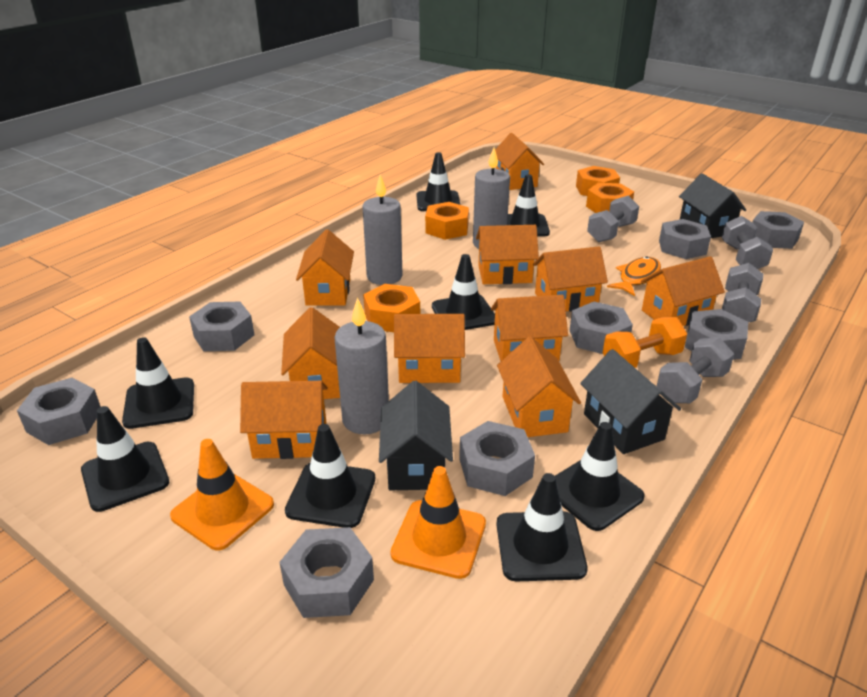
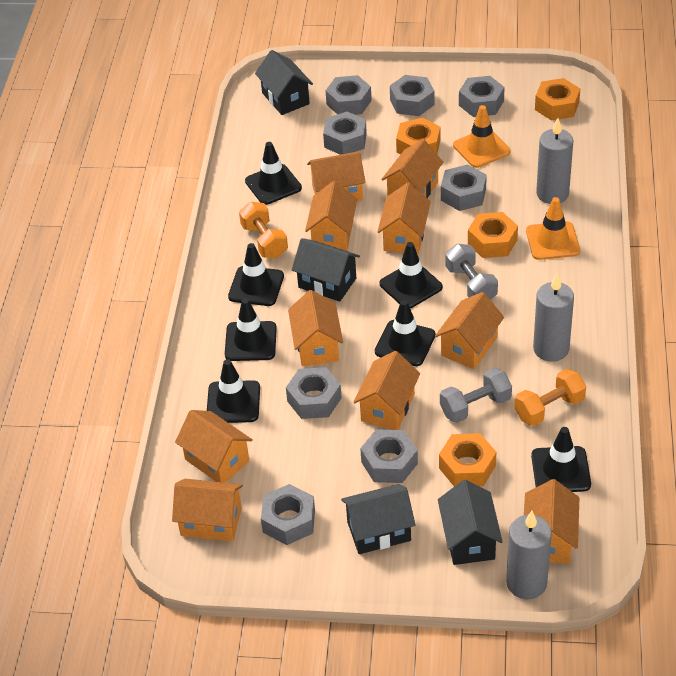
black house: [379,381,453,490] [580,349,681,454] [679,173,746,238] = 3 -> [255,50,313,115] [292,238,360,302] [341,484,416,554] [438,480,503,565] = 4
black traffic cone: [81,406,169,512] [122,337,194,429] [285,424,375,528] [417,152,460,211] [432,254,495,330] [496,473,588,581] [507,174,550,237] [555,422,645,531] = 8 -> [207,359,260,423] [225,298,277,361] [228,243,284,306] [245,142,302,205] [375,300,436,366] [380,242,443,308] [531,427,591,492] = 7
grey dumbbell: [587,196,639,242] [657,337,734,403] [722,216,773,269] [722,263,763,323] = 4 -> [440,368,512,423] [445,244,498,300] = 2
orange dumbbell: [603,317,687,368] = 1 -> [239,202,288,258] [514,369,586,426] = 2
orange fish: [607,257,661,296] = 1 -> none = 0

